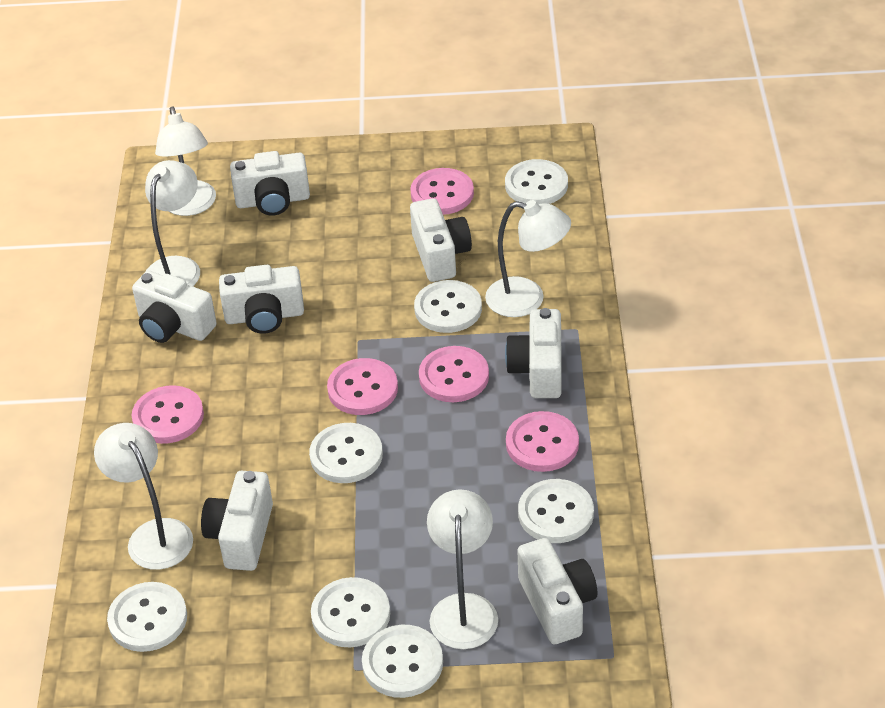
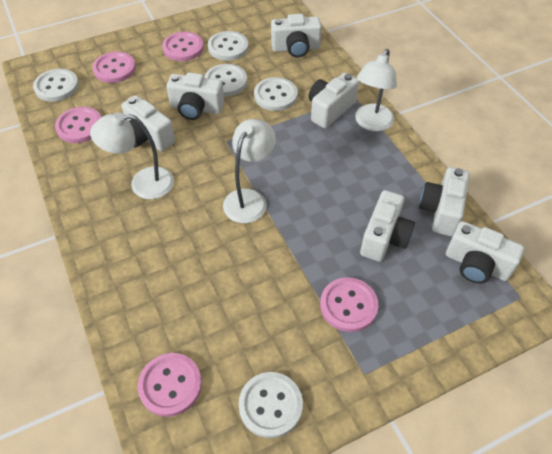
white button: [107,582,187,652] [309,423,383,483] [311,577,390,647] [362,625,443,698] [414,280,482,333] [505,159,568,204] [518,479,594,543] = 7 -> [33,69,79,102] [204,64,247,96] [208,31,248,61] [239,372,303,438] [254,77,298,111] = 5
white lamp: [94,423,193,570] [145,160,200,286] [155,106,216,216] [427,489,498,649] [485,200,571,317] = 5 -> [90,112,174,199] [223,119,276,223] [355,49,397,131] = 3

